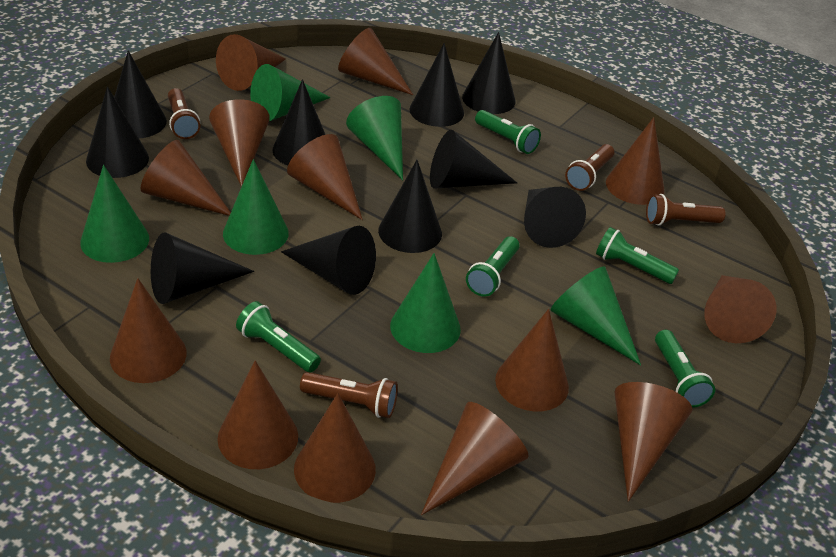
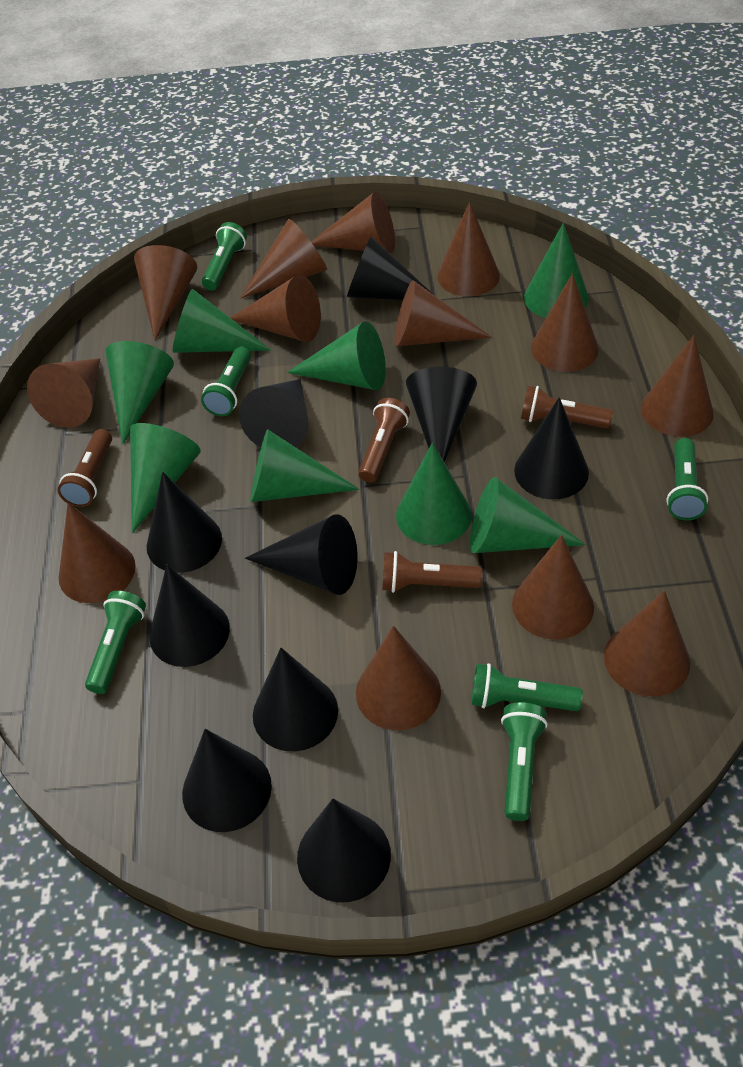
green cone: [80,165,149,263] [223,159,289,255] [250,64,331,121] [346,96,403,180] [390,253,461,353] [550,266,641,365] = 6 -> [105,341,174,445] [130,423,201,534] [173,289,271,353] [250,429,359,502] [287,321,386,390] [396,443,472,545] [470,477,586,553] [524,223,589,318] = 8
green flashlight: [236,301,321,373] [466,236,520,297] [475,110,541,154] [596,227,679,284] [655,330,715,408] = 5 -> [85,591,146,694] [201,346,251,416] [202,222,247,290] [471,663,583,711] [501,702,548,821] [666,438,708,520] = 6

